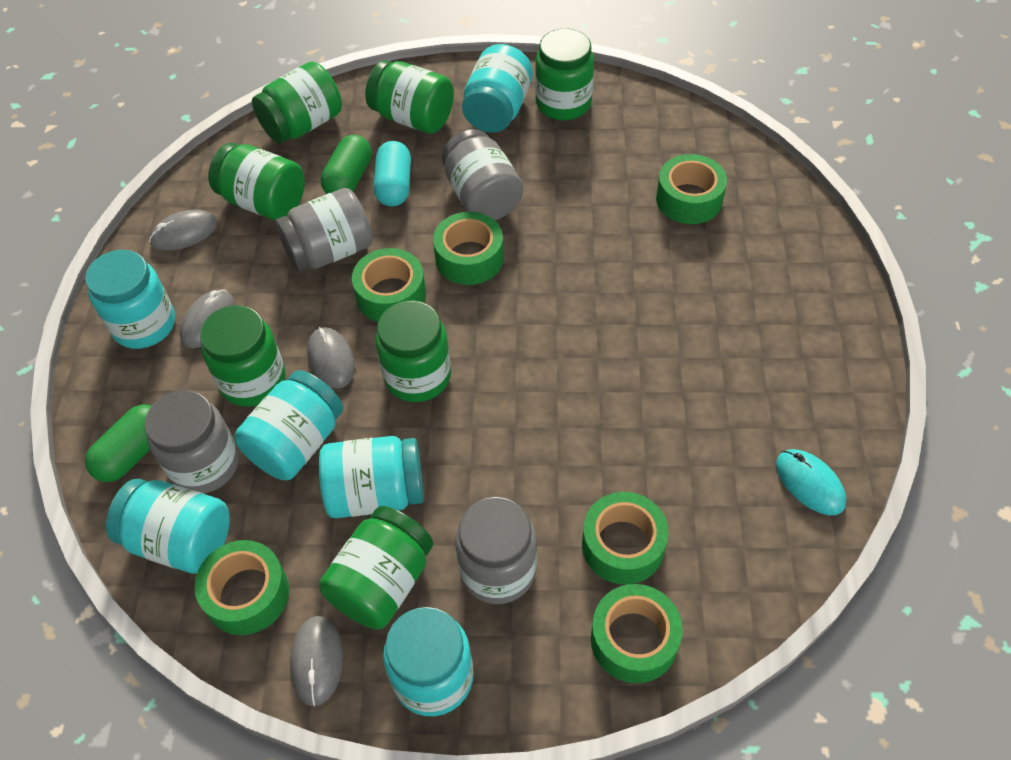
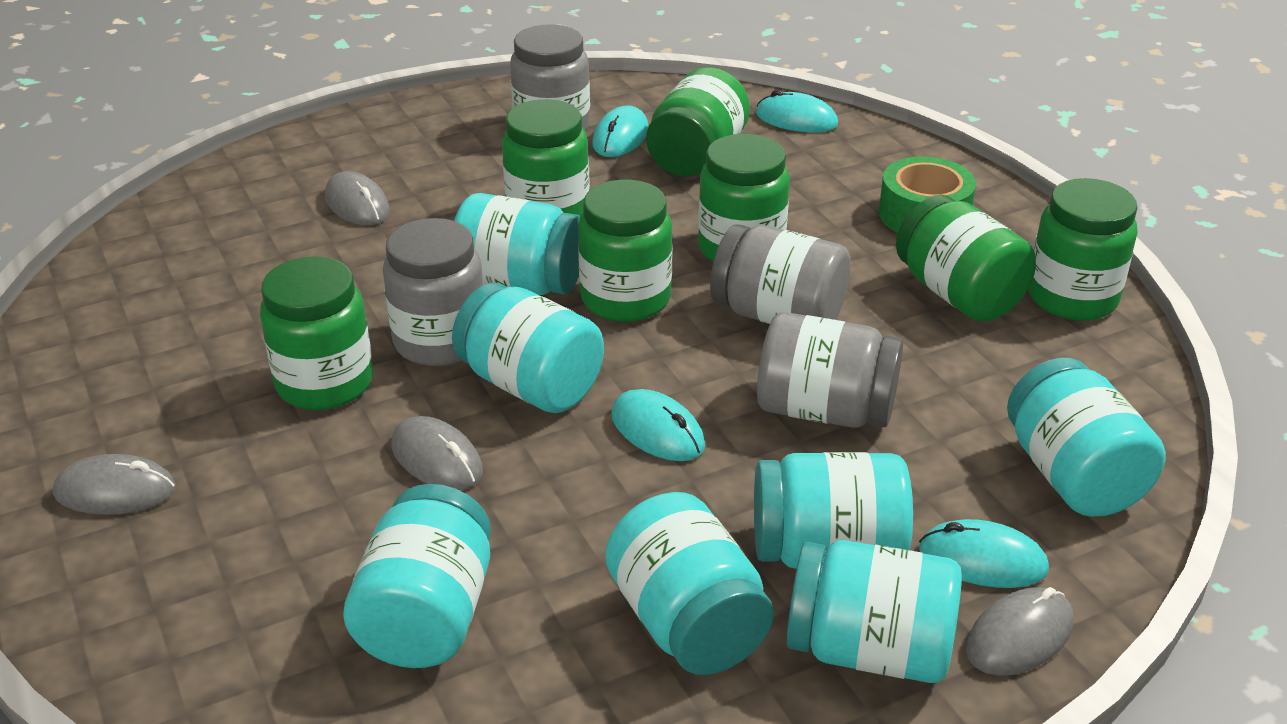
green capsule: [85,405,151,482] [321,135,372,194] = 2 -> none = 0
green tape: [194,540,289,635] [352,248,426,322] [433,212,504,285] [582,492,669,584] [591,584,683,683] [656,154,727,224] = 6 -> [879,156,976,233] = 1
turquoise capsule: [374,141,411,207] = 1 -> none = 0
turquoise jar: [85,250,175,349] [106,479,230,574] [234,370,343,480] [319,436,424,518] [383,607,474,716] [462,44,533,133] = 6 -> [343,484,491,668] [452,283,604,413] [454,193,580,295] [605,492,774,675] [754,452,913,569] [787,540,962,683] [1007,358,1166,517] = 7
turquoise mouse: [776,449,846,515] = 1 -> [592,105,648,157] [611,389,705,461] [756,90,838,133] [919,519,1049,588] = 4

